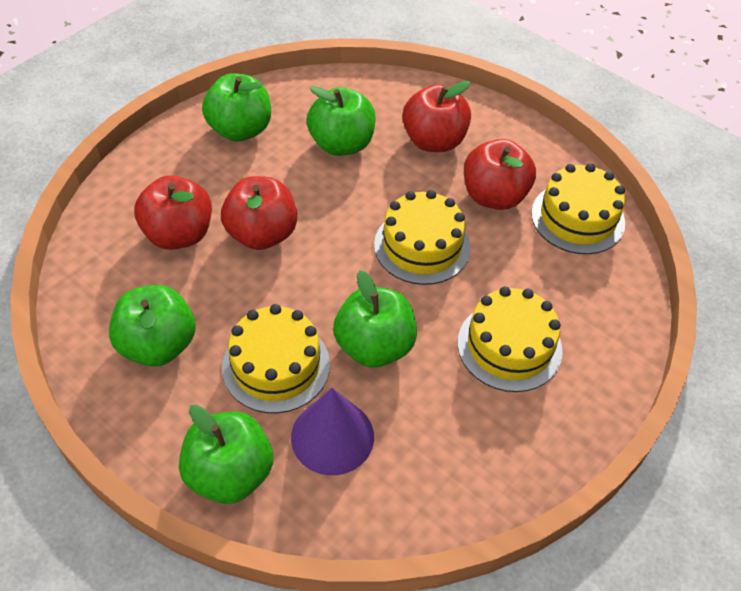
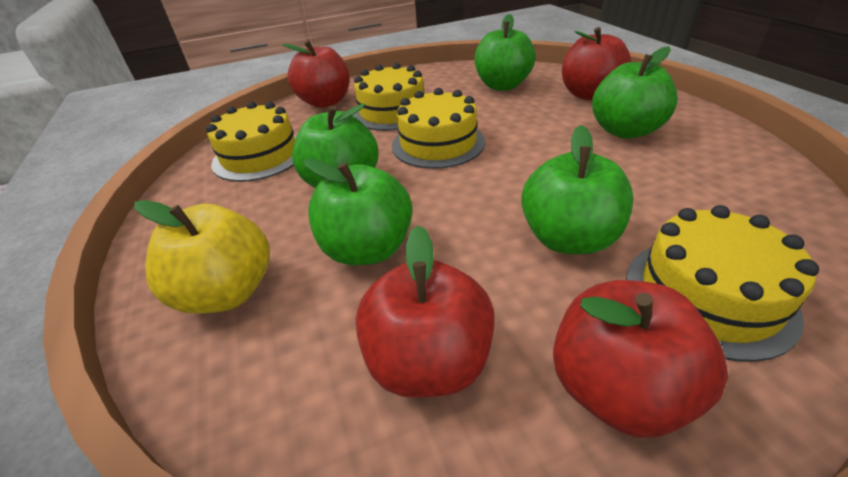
purple cone: [291,388,374,475] = 1 -> none = 0
yellow apple: none = 0 -> [134,200,270,314] = 1

